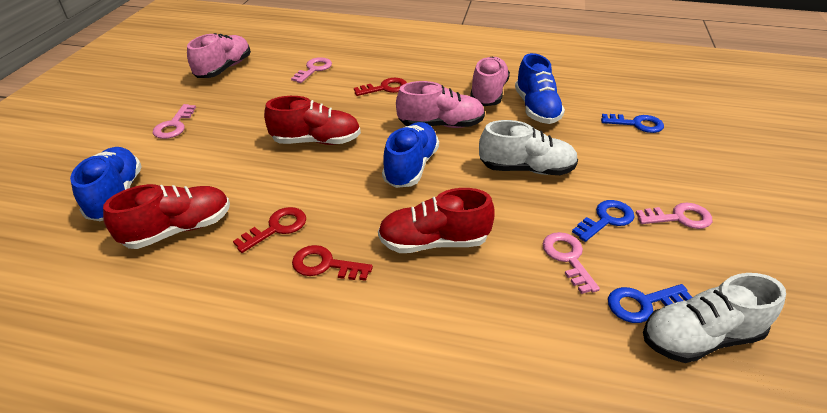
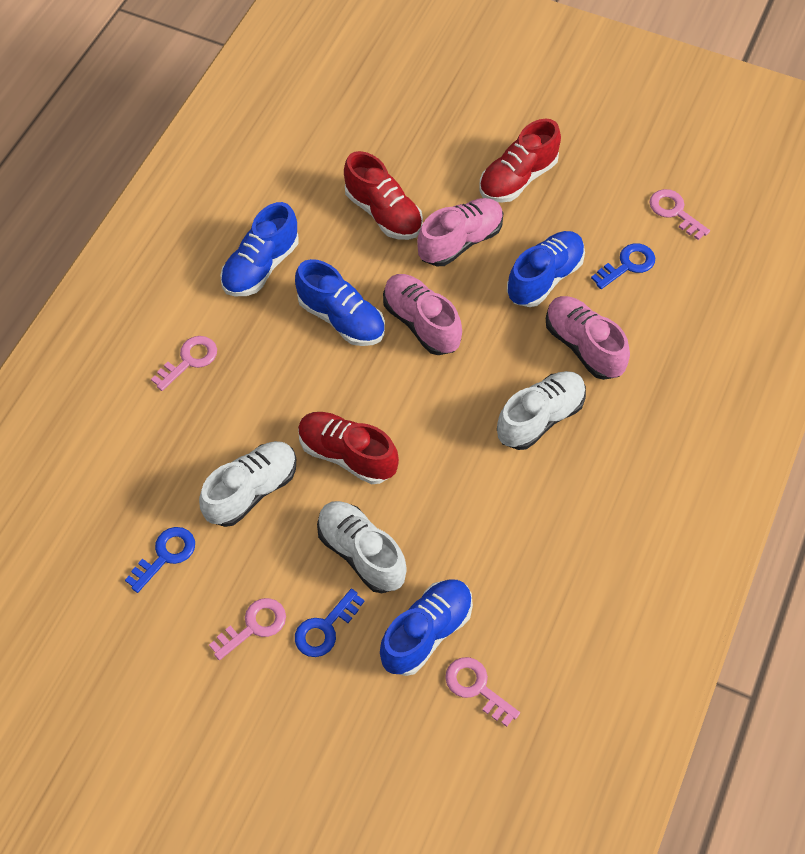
blue shoe: [70,147,142,221] [382,122,439,188] [515,53,565,124] = 3 -> [220,202,299,296] [295,259,385,346] [380,579,473,676] [507,231,585,307] = 4
red key: [233,207,306,253] [292,245,373,281] [354,78,407,96] = 3 -> none = 0
white shoe: [479,120,578,175] [643,273,786,363] = 2 -> [199,441,296,527] [317,501,407,593] [497,371,586,450] = 3

